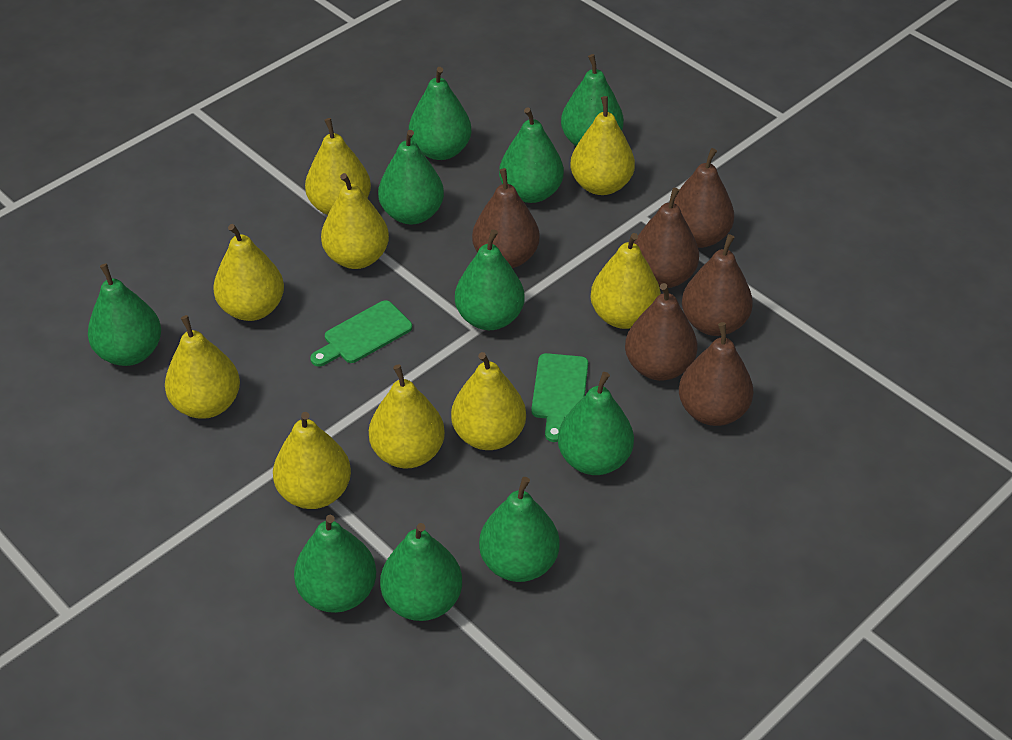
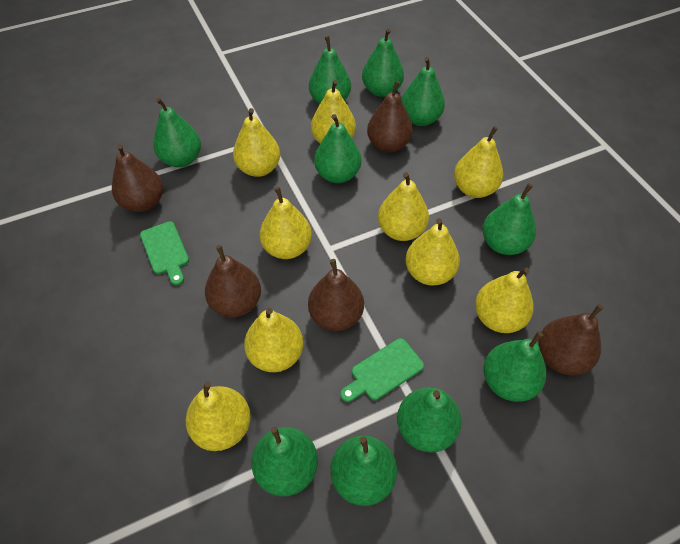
brown pear: [472,168,540,268] [625,283,697,381] [634,188,699,288] [674,148,734,248] [679,322,753,426] [682,234,753,336] = 6 -> [112,144,163,212] [205,245,261,317] [308,259,364,331] [367,81,413,153] [538,304,604,375] = 5

